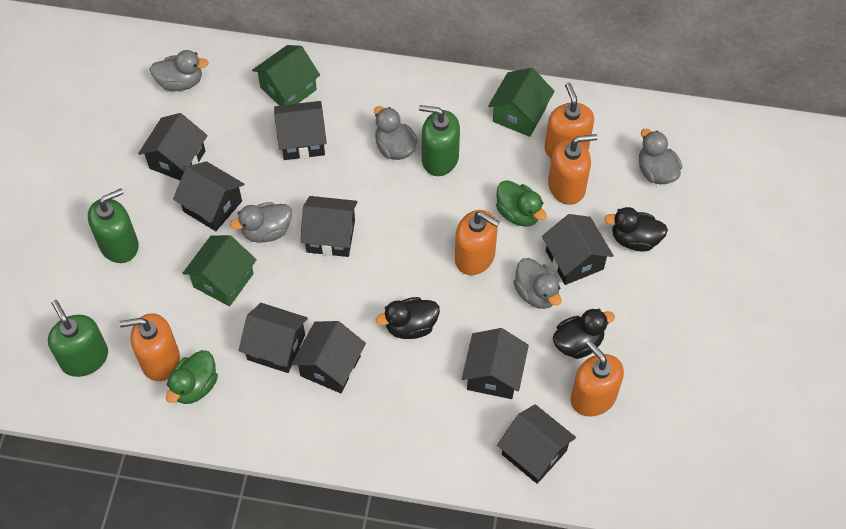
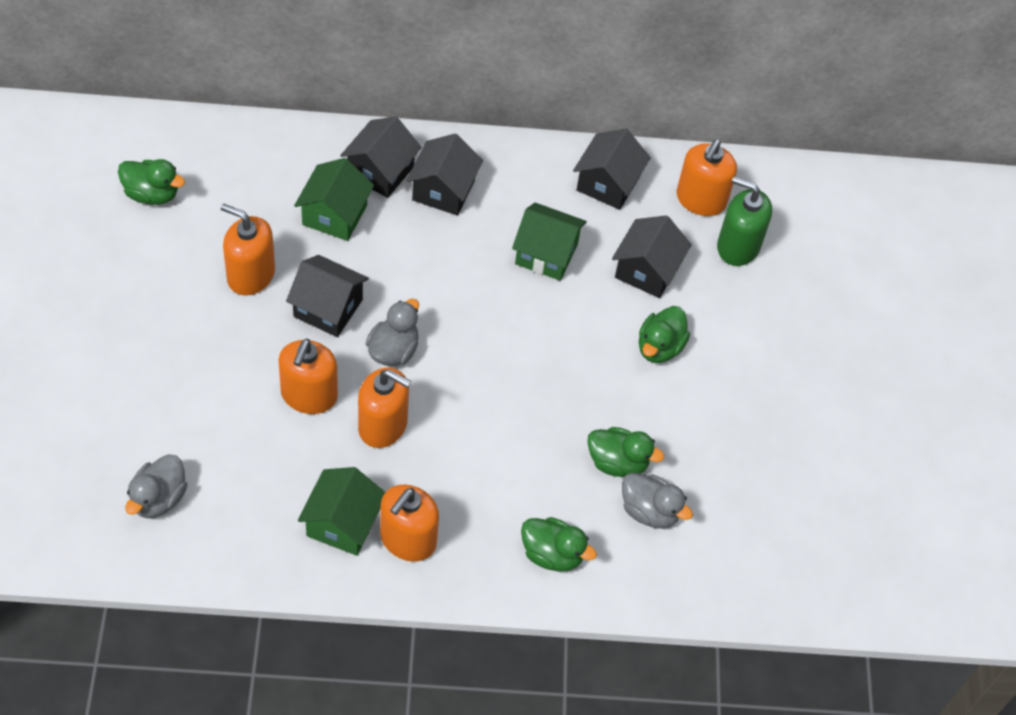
black duck: [376,297,440,339] [553,309,615,359] [604,207,668,251] = 3 -> none = 0
black house: [138,113,208,180] [173,161,244,231] [239,303,308,373] [274,101,327,160] [291,321,366,393] [300,196,357,257] [462,328,529,399] [497,404,576,484] [542,214,614,285] = 9 -> [286,255,369,337] [340,116,422,198] [406,134,483,216] [573,129,651,210] [612,215,692,298] = 5
green duck: [166,350,218,404] [496,180,547,227] = 2 -> [118,159,185,205] [521,517,597,572] [587,427,664,477] [639,306,690,363] = 4
green soap dispenser: [48,300,108,377] [88,188,139,263] [419,105,460,176] = 3 -> [717,177,772,266] = 1
grey duck: [150,50,209,91] [230,202,292,243] [374,106,418,160] [513,258,562,309] [639,129,682,184] = 5 -> [125,454,187,518] [366,299,419,366] [622,472,693,529] = 3

